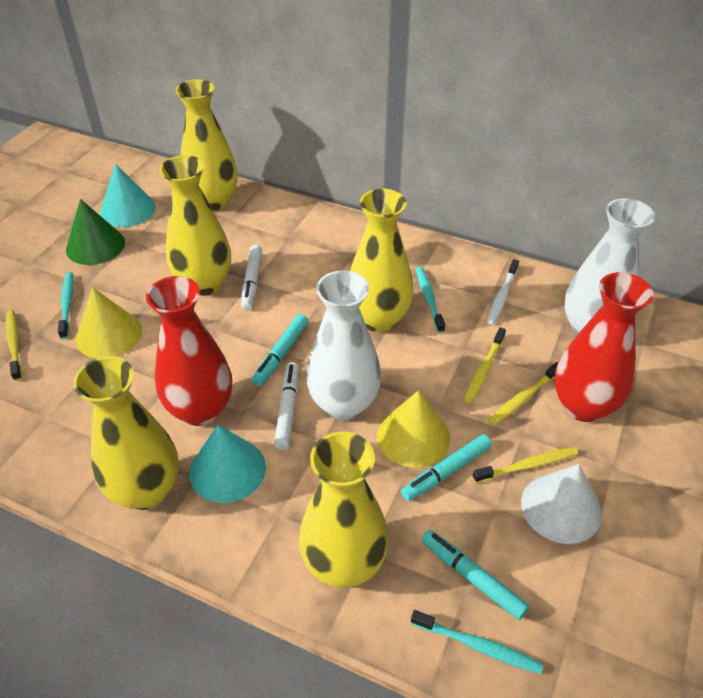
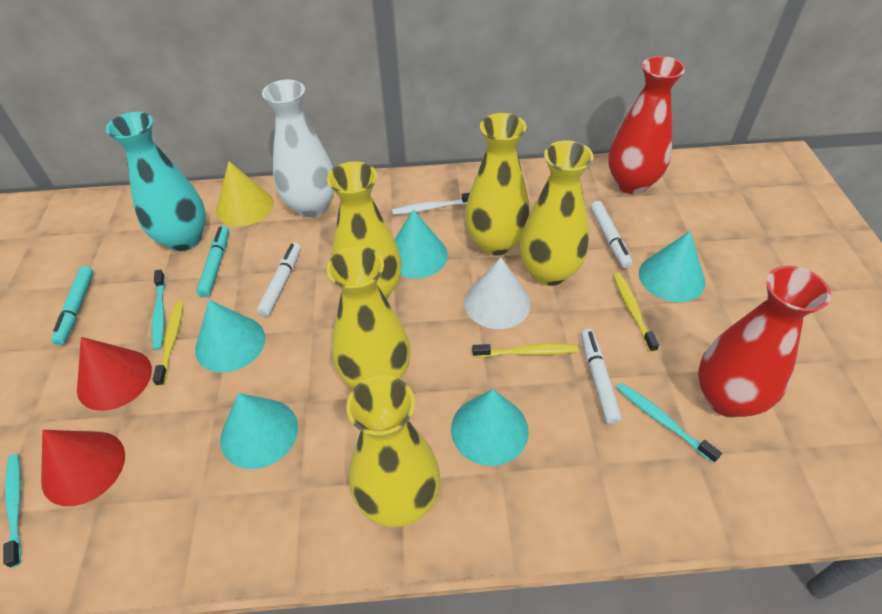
green cone: [66,199,125,265] = 1 -> none = 0
red cone: none = 0 -> [41,430,125,506] [77,337,152,411] = 2
turquoise cone: [100,164,156,227] [189,425,266,503] = 2 -> [195,300,265,372] [220,393,298,469] [394,210,448,279] [451,389,529,466] [639,231,705,302] = 5
turquoise marker: [252,314,308,386] [401,434,492,501] [422,530,529,620] = 3 -> [51,266,94,345] [196,226,229,297] = 2
turquoise vase: none = 0 -> [106,112,206,251] = 1
white marker: [241,245,262,311] [274,362,299,450] = 2 -> [257,243,301,317] [581,329,622,424] [591,201,633,268] = 3
white vase: [306,270,381,420] [564,198,655,336] = 2 -> [262,80,334,217] = 1
yellow cone: [76,287,142,359] [377,391,450,468] = 2 -> [216,161,274,226] = 1
yellow toothbrush: [6,310,22,381] [464,327,506,404] [472,447,578,483] [488,362,558,426] = 4 -> [152,301,184,386] [472,344,578,357] [613,273,659,352] = 3

